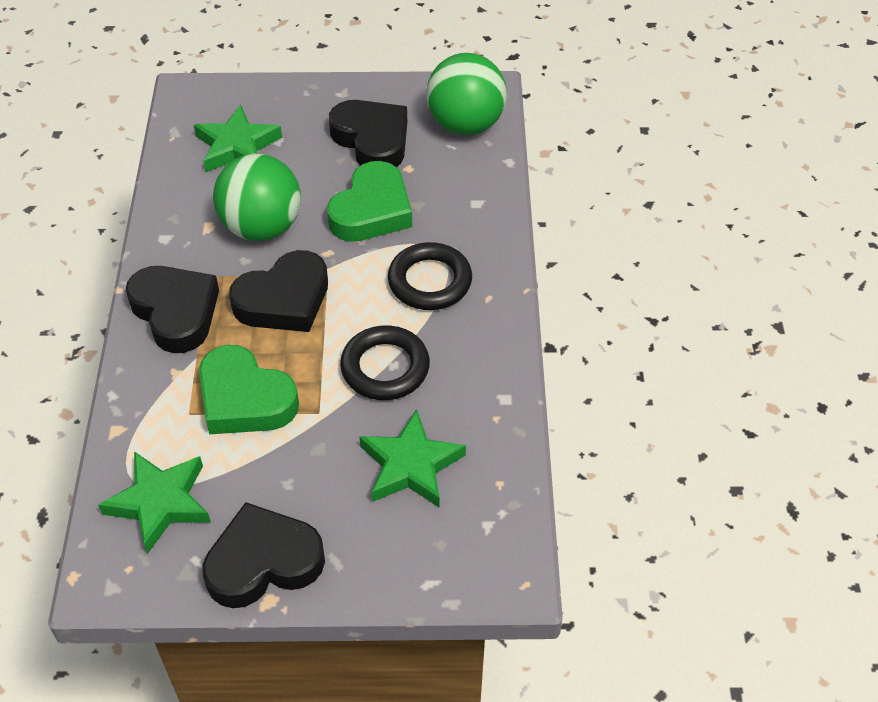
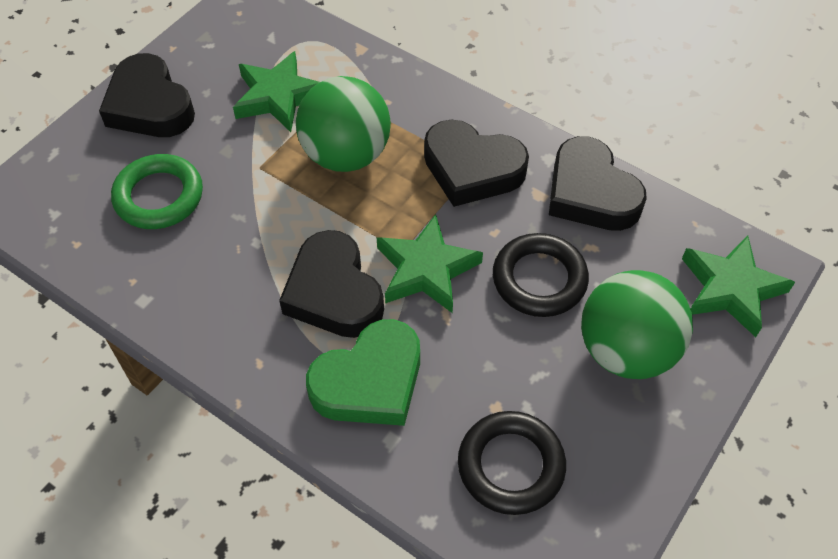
green heart: [199,345,299,434] [327,161,412,242] = 2 -> [306,319,420,426] = 1
green ring: none = 0 -> [111,154,203,229] = 1

